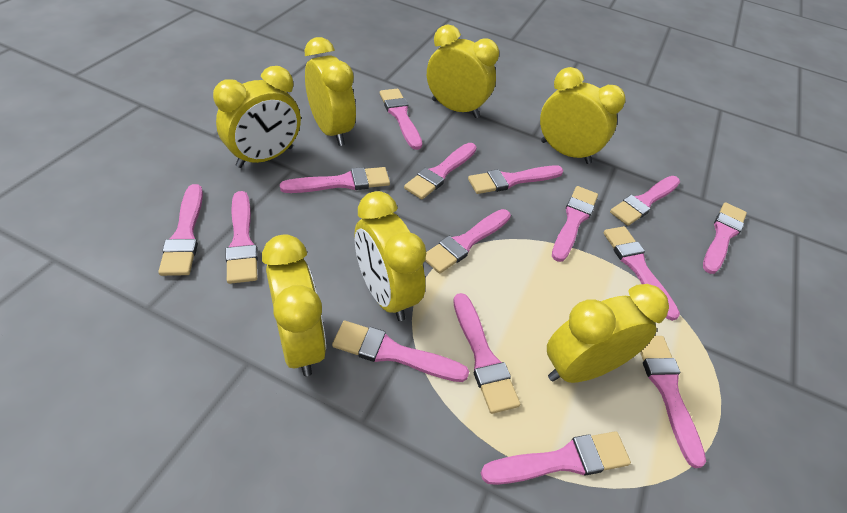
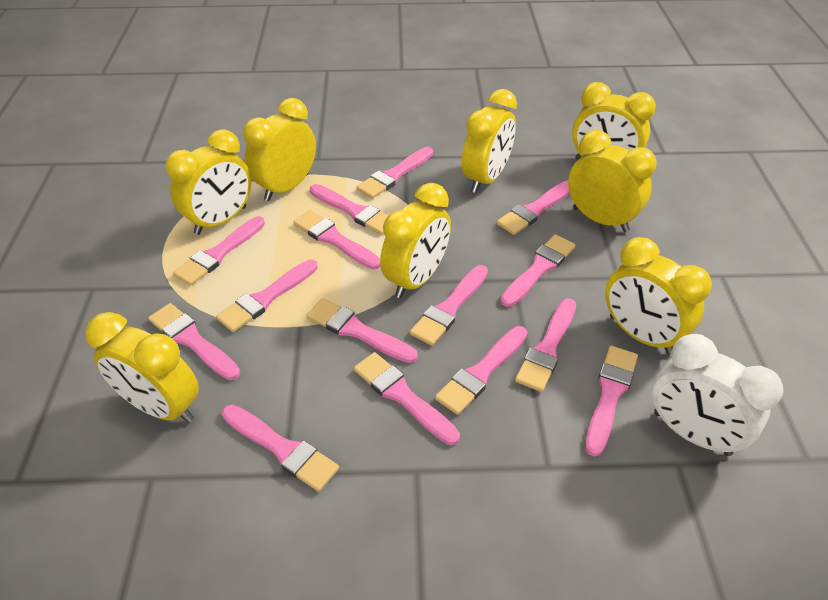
white clock: none = 0 -> [652,334,783,456] = 1
yellow clock: [213,66,301,168] [262,234,326,376] [305,37,356,146] [355,191,426,321] [427,25,499,118] [540,67,625,164] [547,284,669,383] = 7 -> [86,312,199,423] [166,129,251,235] [243,98,316,201] [380,183,451,298] [462,89,517,193] [568,130,657,232] [572,82,656,160] [605,237,712,355] = 8

